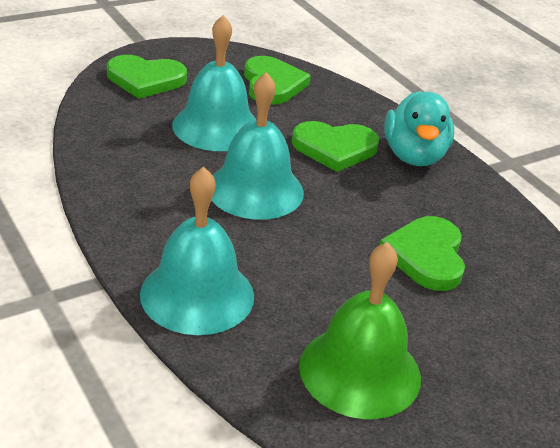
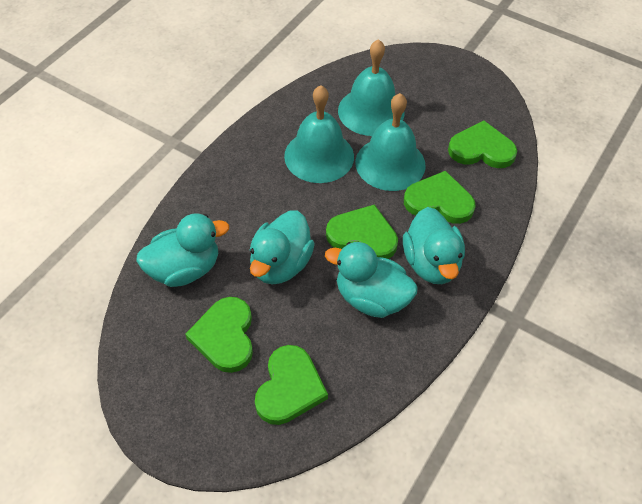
green bell: [299,242,421,419] = 1 -> none = 0
green heart: [107,55,187,99] [244,56,311,105] [292,121,379,172] [380,216,465,291] = 4 -> [185,297,253,373] [255,345,328,425] [326,204,398,259] [404,171,476,224] [448,121,517,168] = 5
turquoise duck: [384,91,454,166] = 1 -> [136,213,229,287] [250,210,315,285] [325,242,418,318] [403,207,465,284] = 4

